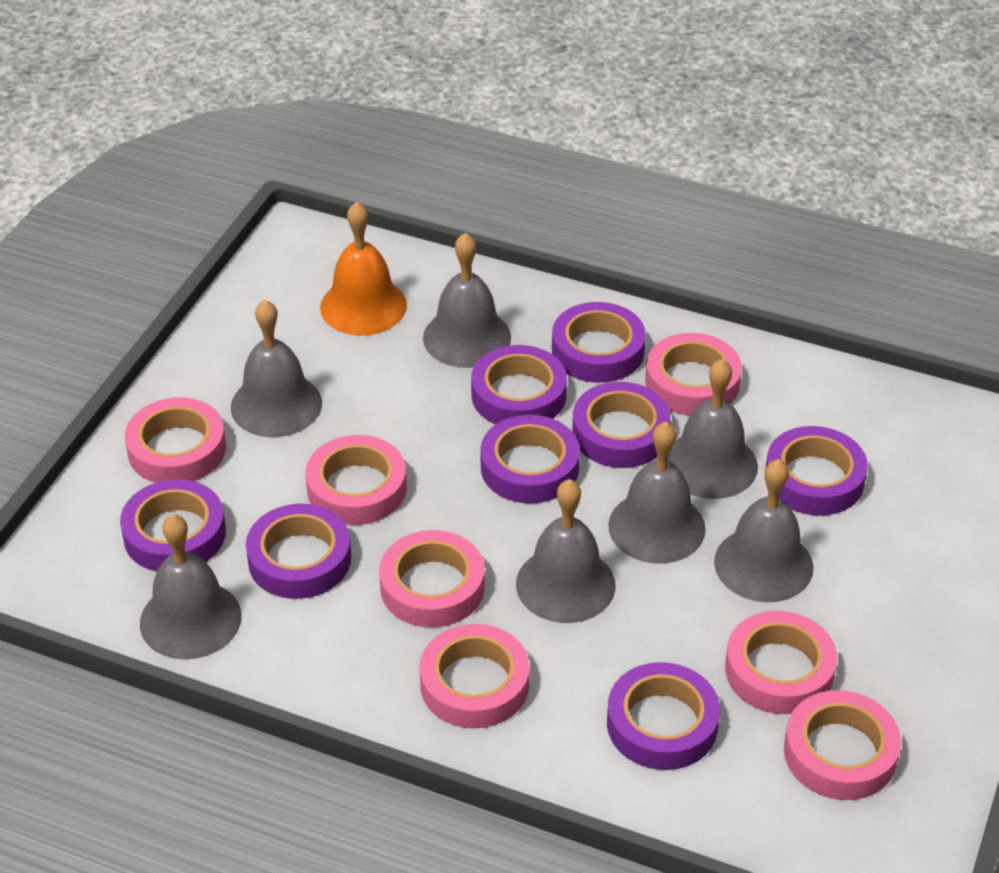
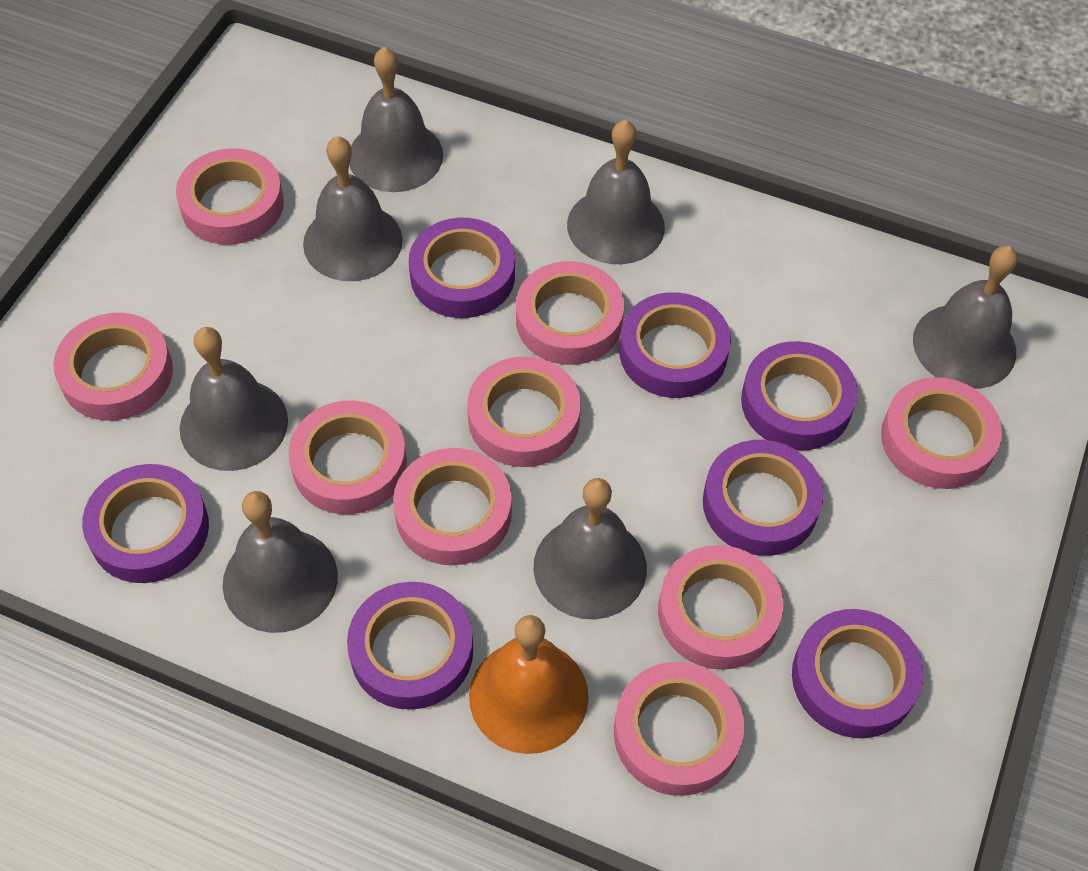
pink tape: [125,397,226,483] [305,435,407,525] [379,530,485,628] [419,624,530,729] [645,333,742,415] [725,611,837,714] [784,690,901,800] = 7 -> [53,313,173,421] [176,148,284,245] [288,400,407,514] [393,448,512,565] [467,356,581,467] [516,261,624,365] [614,662,744,796] [658,545,783,670] [881,377,1002,489] = 9
purple tape: [120,479,226,572] [246,504,351,599] [471,345,567,424] [480,415,580,504] [552,302,646,383] [572,382,671,468] [607,662,720,770] [765,426,868,516] = 8 -> [82,464,209,583] [347,582,473,710] [409,218,515,318] [619,292,731,398] [703,440,823,556] [741,341,858,450] [792,609,923,738] = 7

